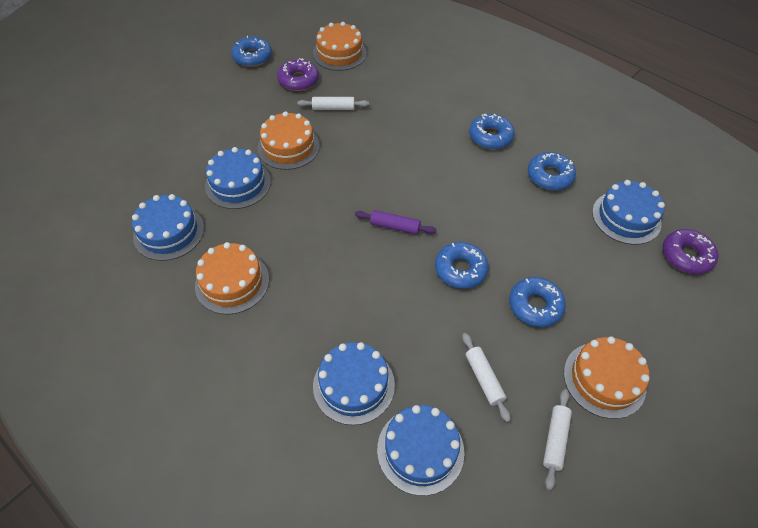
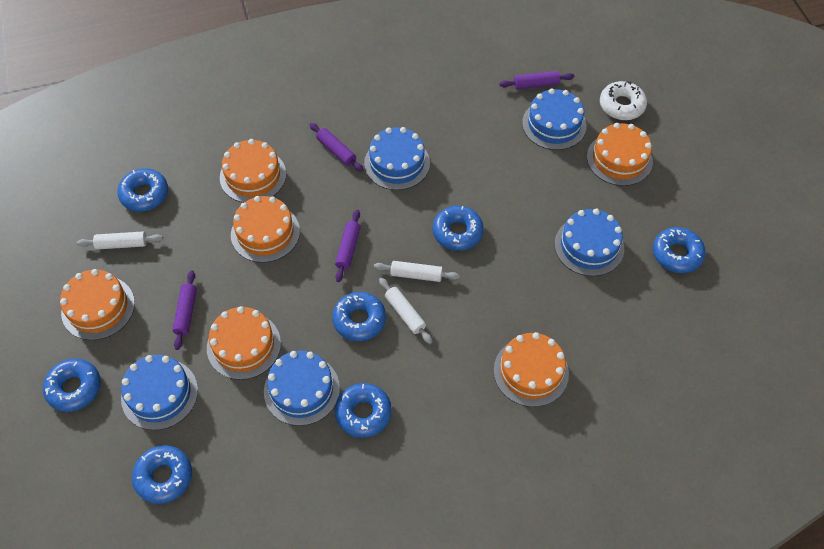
blue donut: [231,36,272,67] [435,242,489,289] [469,114,515,149] [509,277,566,327] [528,152,576,190] = 5 -> [43,359,101,412] [117,168,168,212] [132,445,192,504] [332,292,386,341] [335,383,392,438] [433,206,484,251] [653,227,706,273] = 7
orange cake: [195,242,269,315] [257,111,320,170] [313,22,367,71] [564,336,650,419] = 4 -> [60,269,135,340] [207,306,281,380] [220,139,286,203] [231,196,300,263] [494,332,569,407] [587,123,653,186] = 6
purple donut: [277,58,319,91] [663,229,718,274] = 2 -> none = 0
purple rolling pin: [355,210,436,235] = 1 -> [173,270,197,350] [309,123,364,172] [335,210,361,282] [499,71,574,89] = 4
white donut: none = 0 -> [600,81,647,120] = 1

